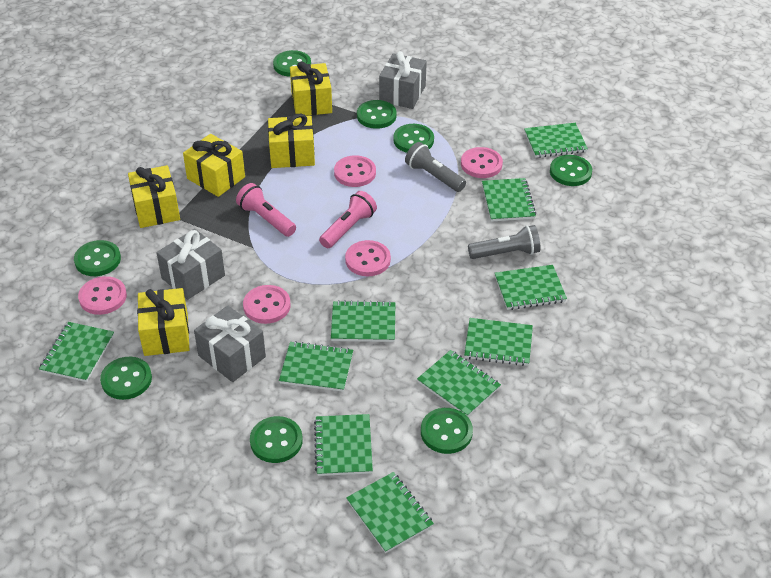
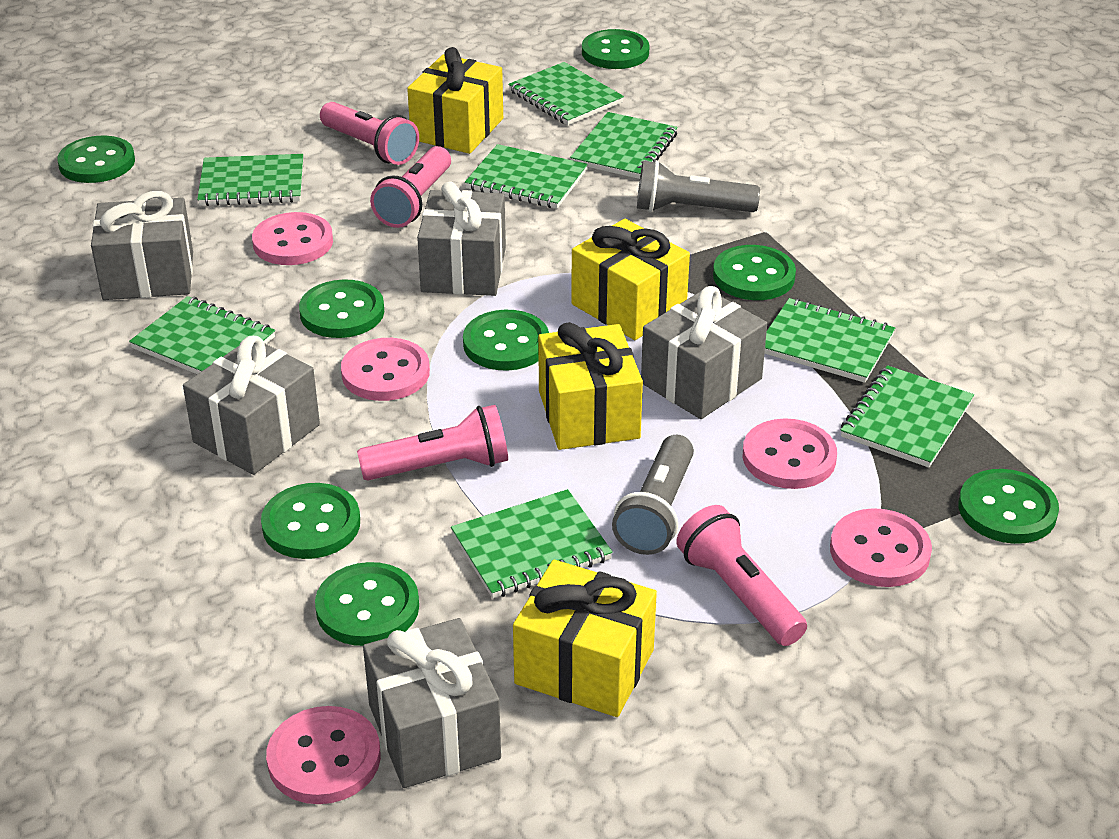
green notebook: [39,322,114,382] [279,341,353,392] [314,414,373,476] [331,300,395,342] [346,472,434,553] [417,350,501,417] [464,318,533,366] [482,178,536,222] [495,265,567,310] [524,123,588,158] = 10 -> [129,296,275,374] [197,154,303,206] [451,489,613,598] [465,144,588,209] [508,62,624,125] [570,112,677,179] [764,298,895,383] [841,365,974,468] = 8
grey gift: [156,229,225,300] [194,305,266,382] [379,51,427,109] = 3 -> [91,191,193,300] [183,336,320,475] [363,618,501,788] [417,181,506,296] [641,286,767,419] = 5
pink flashlight: [236,183,296,237] [319,191,377,248] = 2 -> [320,102,419,165] [357,405,508,480] [370,146,451,228] [676,505,807,646] = 4
yellow gift: [128,165,180,228] [137,288,189,356] [183,134,245,197] [268,114,315,168] [290,62,332,116] = 5 -> [407,47,503,154] [513,560,657,717] [538,322,643,450] [571,219,690,340] = 4

